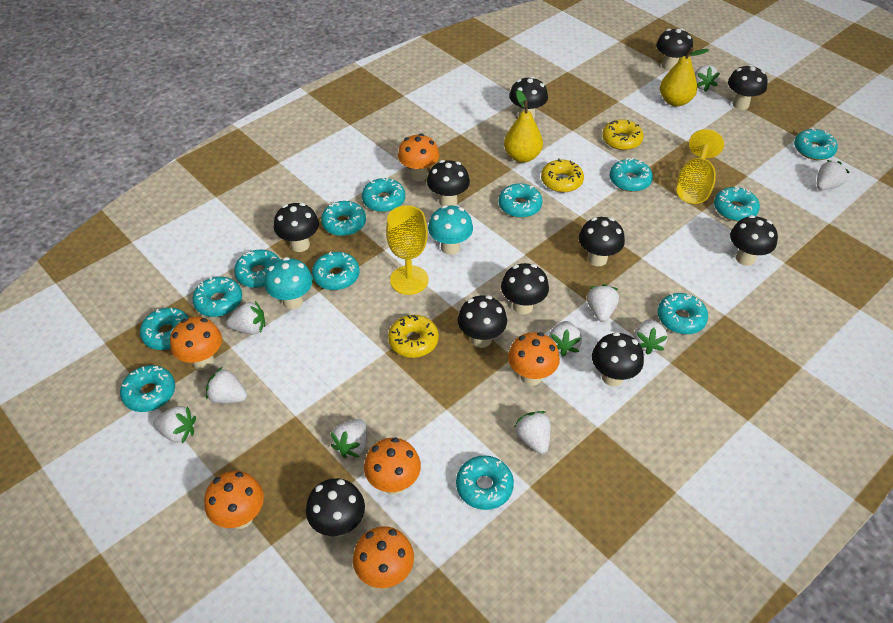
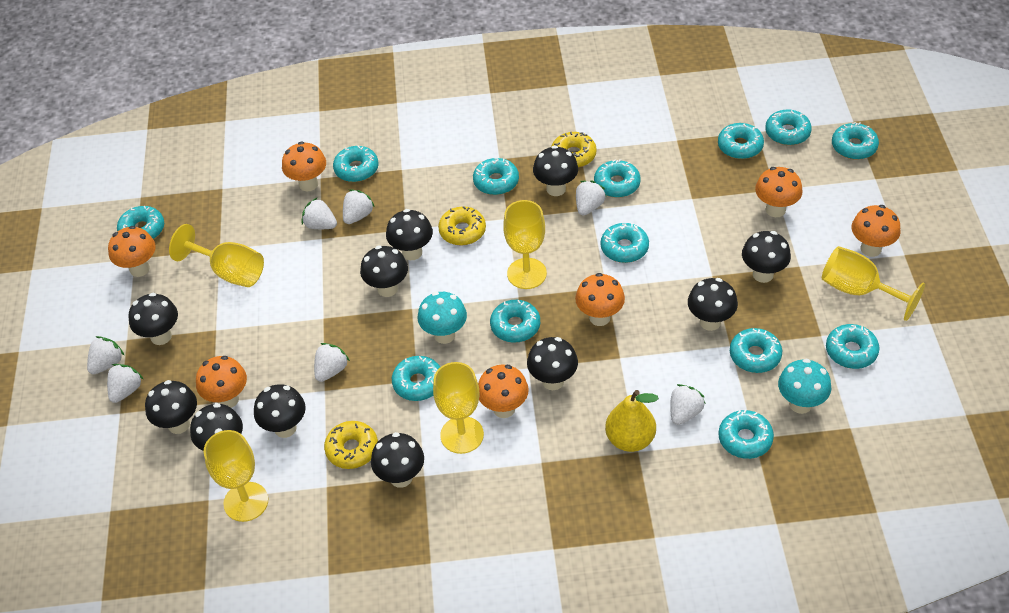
orange mushroom: [170,317,222,370] [204,471,264,529] [353,526,414,588] [364,438,421,495] [398,133,439,181] [508,332,560,386] = 6 -> [108,226,156,277] [196,356,247,408] [282,142,326,191] [478,365,529,418] [575,273,625,326] [755,167,803,217] [852,205,901,257] = 7
white strawberry: [153,406,196,443] [206,367,247,403] [226,301,265,335] [330,419,367,458] [514,411,551,454] [549,321,582,356] [587,284,619,322] [634,319,668,355] [695,65,720,92] [817,160,849,190] = 10 -> [87,336,125,375] [107,364,144,403] [301,198,337,229] [314,343,350,382] [343,190,375,224] [576,181,607,216] [670,384,705,425] = 7
yellow goblet: [386,205,429,295] [677,129,724,204] = 2 -> [169,224,264,287] [203,430,268,522] [433,362,484,454] [503,200,547,289] [822,246,925,321] = 5
yellow pear: [504,90,543,163] [660,47,709,106] = 2 -> [605,390,659,452] = 1

